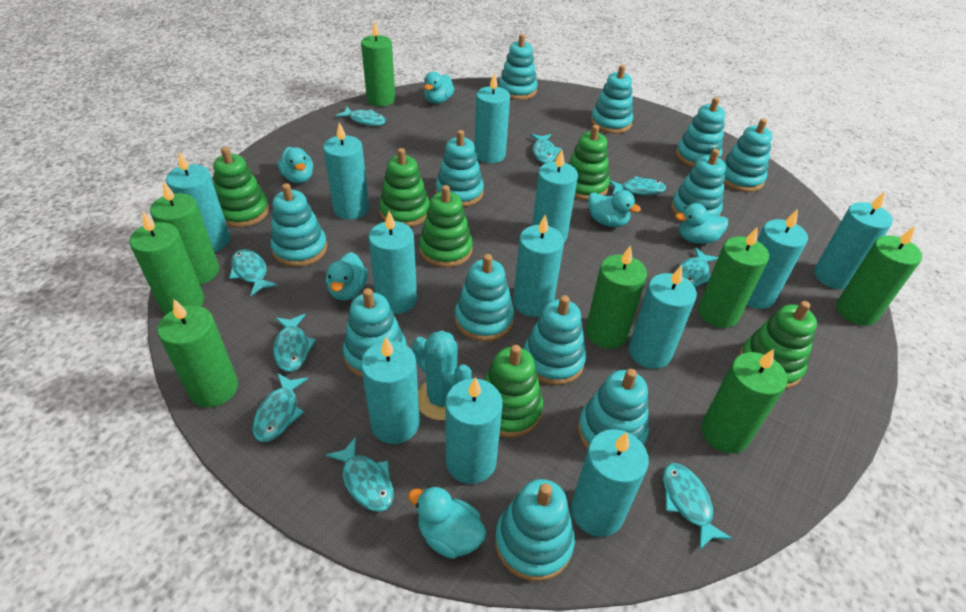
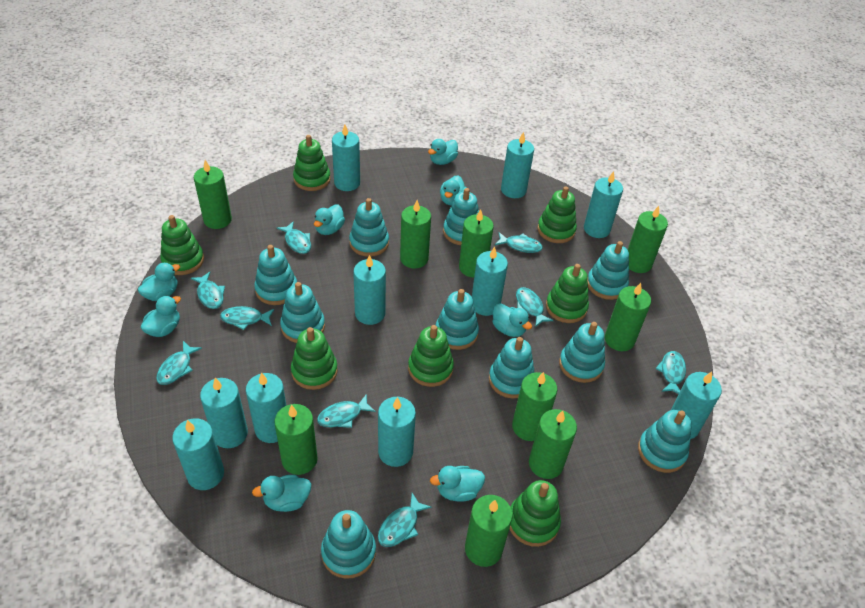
green candle: [129,212,204,314] [150,181,219,284] [157,299,238,407] [361,20,395,106] [586,245,647,349] [698,227,769,328] [701,349,788,453] [836,226,922,326] = 8 -> [194,160,232,229] [274,404,318,475] [400,200,431,268] [459,209,494,278] [465,495,513,567] [512,372,557,441] [529,409,577,479] [605,283,651,351] [628,206,668,273] = 9
green stacking toy: [213,147,269,228] [379,148,430,227] [419,185,473,268] [484,345,543,438] [568,125,610,200] [739,301,817,389] = 6 -> [160,215,204,275] [291,327,338,390] [293,135,331,191] [408,325,454,387] [510,480,561,547] [537,186,577,243] [546,264,589,323] = 7
turquoise cactus: [412,330,472,420] = 1 -> none = 0
turquoise candle: [166,152,230,252] [323,122,369,220] [361,337,420,444] [369,211,417,314] [445,377,503,484] [475,72,510,163] [513,215,564,317] [532,149,578,242] [571,429,649,537] [629,265,697,369] [747,209,808,309] [814,192,893,289] = 12 -> [172,418,224,490] [200,378,248,448] [246,372,286,443] [332,125,360,191] [353,255,386,325] [378,397,416,467] [472,247,508,316] [501,132,534,198] [584,171,623,238] [671,372,722,439] = 10
turquoise duck: [278,147,313,183] [326,252,368,301] [408,486,487,559] [424,72,454,104] [588,190,641,227] [675,203,728,244] = 6 -> [138,263,180,301] [141,296,181,337] [252,475,311,512] [314,204,345,235] [428,139,458,165] [430,466,485,502] [440,175,467,205] [493,303,532,337] = 8
turquoise stacking toy: [270,183,327,267] [343,288,407,378] [436,130,484,207] [455,254,514,342] [495,479,575,581] [499,34,538,100] [523,295,586,385] [578,369,649,450] [591,65,633,134] [671,149,726,216] [676,97,725,167] [723,119,772,192] = 12 -> [254,245,297,305] [280,282,325,343] [321,510,376,579] [349,198,389,257] [436,289,479,350] [443,188,479,245] [489,337,535,398] [559,322,605,383] [587,241,629,300] [638,410,692,473] = 10

